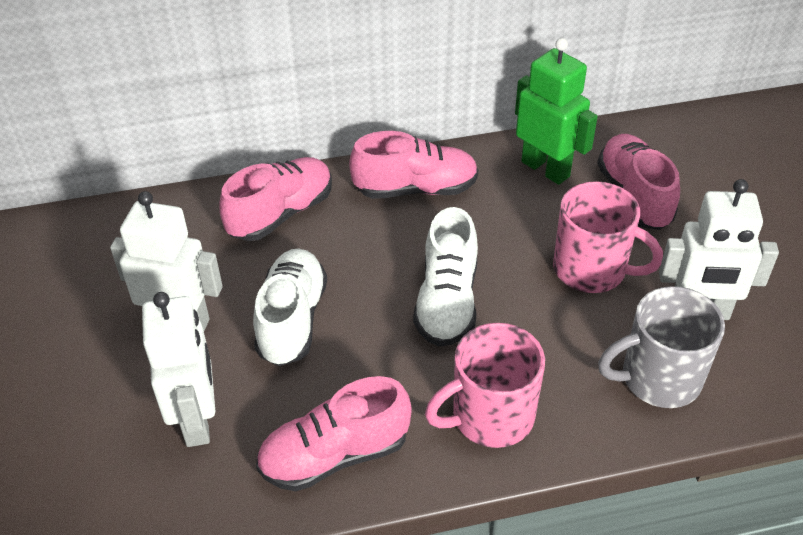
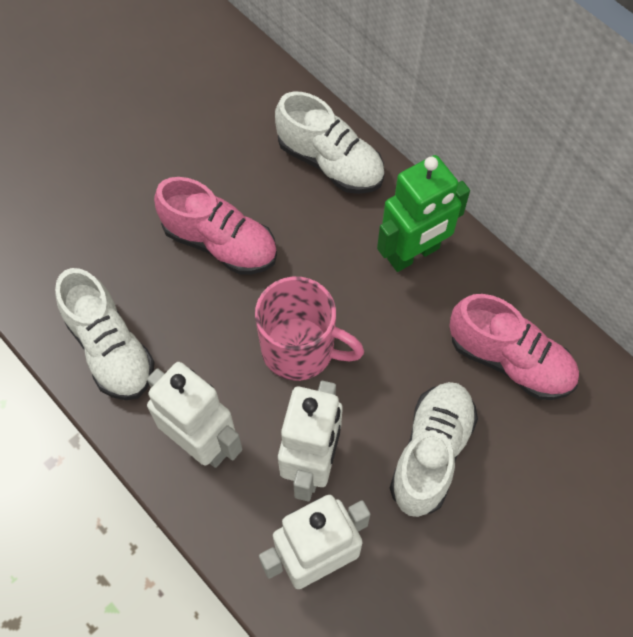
grey mug: [598,286,725,408] = 1 -> none = 0
pink mug: [425,323,545,448] [553,181,663,293] = 2 -> [255,277,364,381] = 1
pink shoe: [220,157,332,241] [256,376,412,491] [349,131,478,199] [597,134,680,230] = 4 -> [154,177,277,275] [449,294,579,400] = 2
white shoe: [253,248,327,366] [413,207,478,347] = 2 -> [55,268,155,400] [275,92,384,194] [390,382,478,517] = 3

